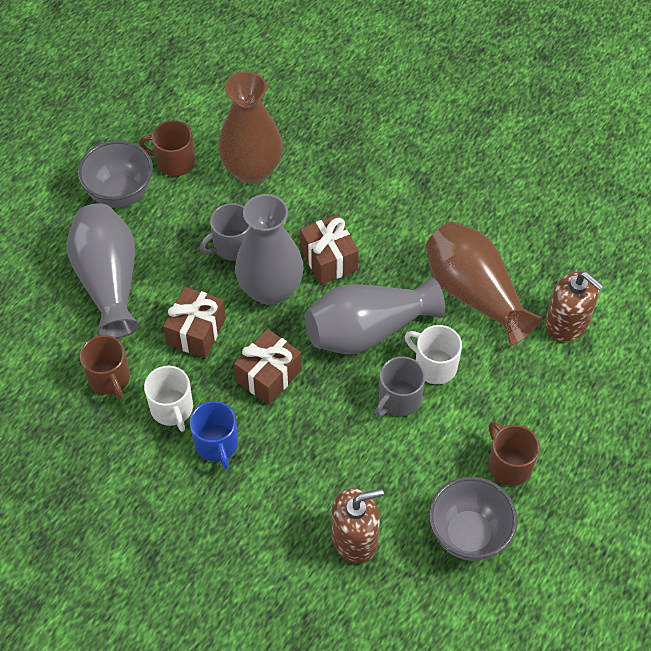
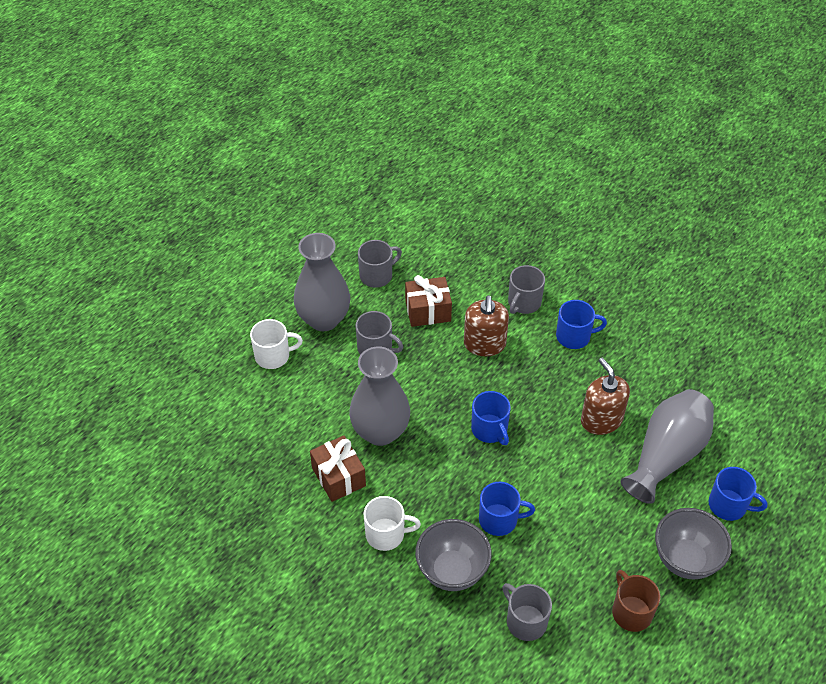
blue mug: [190,401,238,469] = 1 -> [471,391,511,445] [479,482,535,536] [556,300,607,349] [709,467,767,521] = 4
brown gift: [163,287,226,358] [234,329,301,405] [300,215,359,285] = 3 -> [310,435,366,502] [405,275,452,327] = 2
brown mug: [80,335,130,399] [139,120,195,176] [488,421,540,486] = 3 -> [612,570,660,632] = 1
brown vase: [218,71,283,184] [426,222,543,346] = 2 -> none = 0
grey mug: [200,203,251,261] [375,356,425,417] = 2 -> [355,311,403,355] [358,240,402,288] [502,583,552,641] [508,265,545,314] = 4

